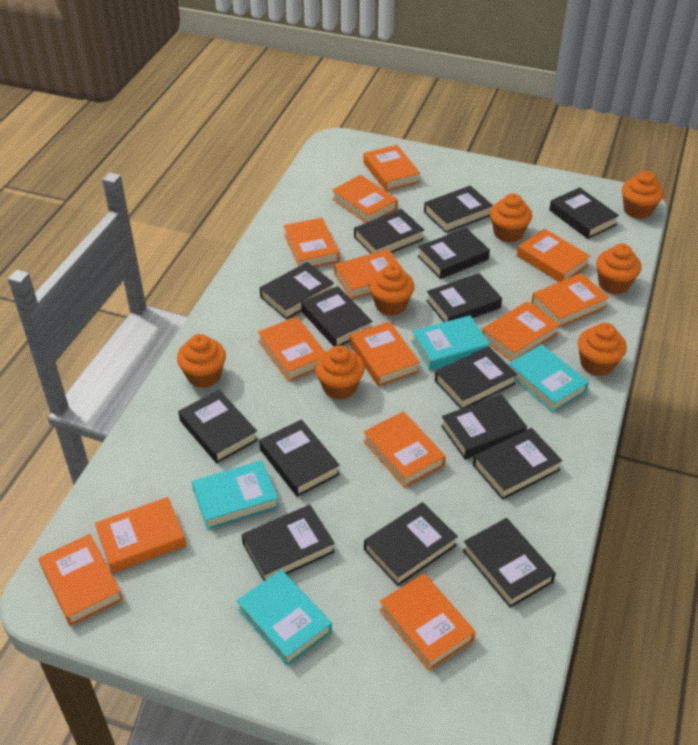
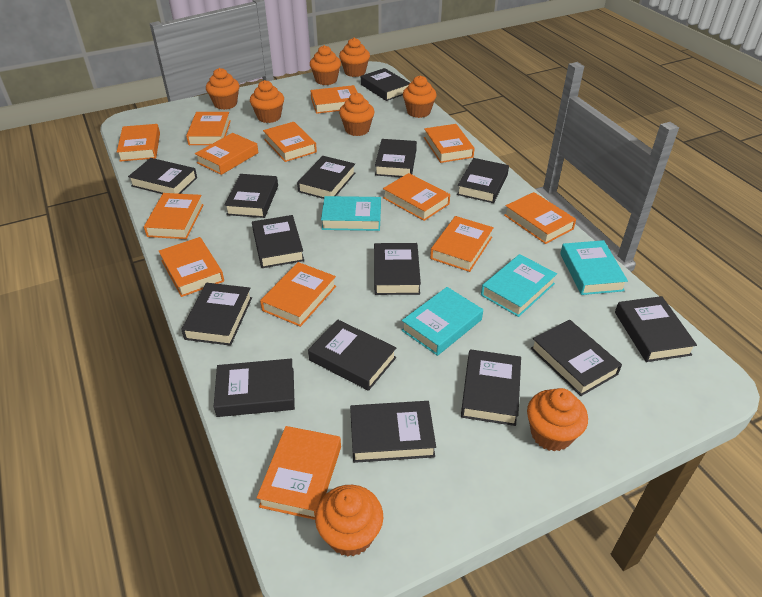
orange cupcake: [177,334,226,388] [315,345,365,400] [369,264,415,316] [490,193,532,242] [578,323,627,376] [596,243,641,294] [622,171,664,219] = 7 -> [206,68,239,110] [250,80,284,123] [310,45,341,85] [315,485,383,557] [339,38,370,77] [339,92,375,136] [403,75,437,118] [527,388,588,452] = 8

